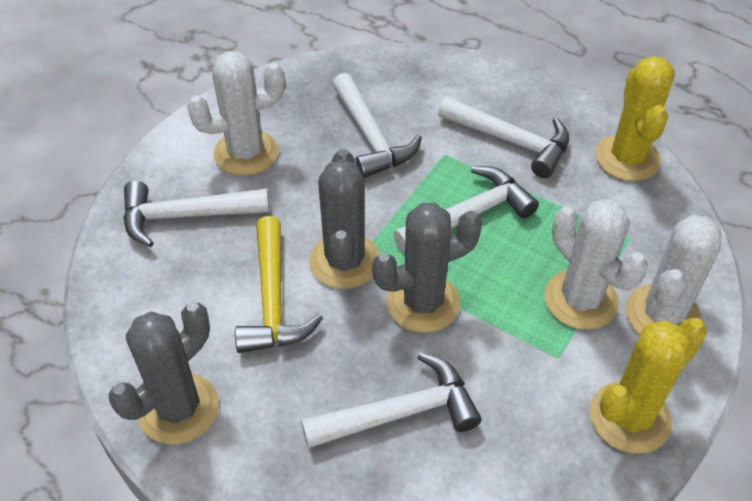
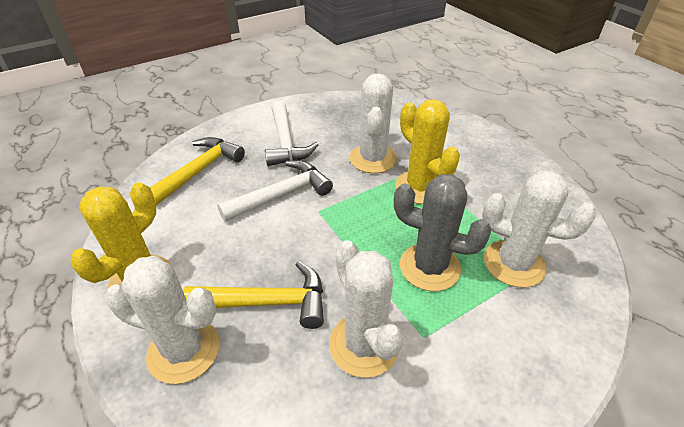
grey cactus: [109,302,219,444] [309,149,380,289] [372,203,482,333] = 3 -> [394,174,492,291] = 1
white cactus: [187,51,285,176] [544,199,648,330] [625,215,721,335] = 3 -> [105,256,220,384] [329,240,404,378] [349,73,397,173] [482,171,596,287] = 4
white hammer: [123,181,269,247] [301,352,481,448] [332,73,422,178] [393,166,539,253] [438,96,569,178] = 5 -> [217,160,333,222] [265,101,318,166] = 2
yellow hammer: [235,216,323,353] = 1 -> [150,137,245,206] [183,261,324,329] = 2

